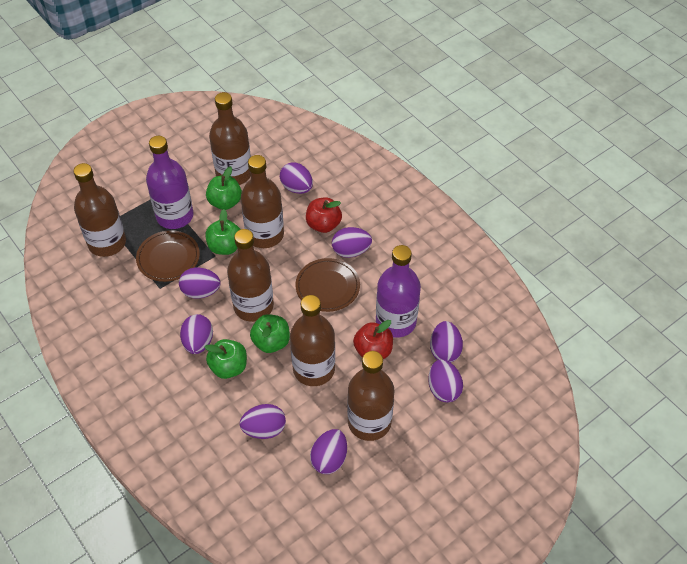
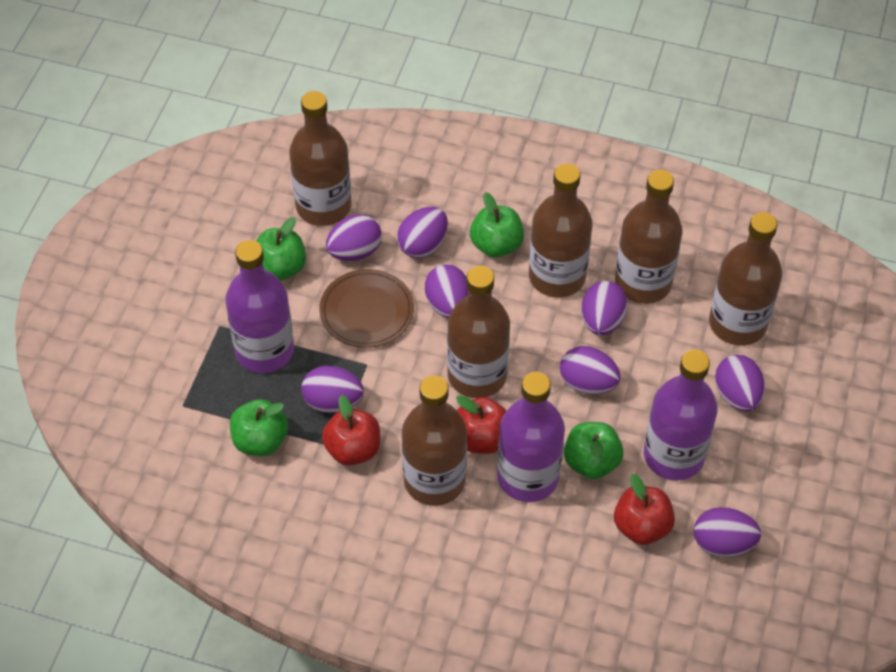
brown plate: [136,230,200,282] [295,258,360,312] = 2 -> [319,269,414,348] = 1
purple bottle: [146,136,194,229] [376,245,421,338] = 2 -> [225,240,294,373] [497,372,565,502] [644,350,718,480] = 3
red apple: [306,197,342,233] [353,320,393,359] = 2 -> [322,395,380,466] [456,395,506,454] [614,474,675,545] = 3

